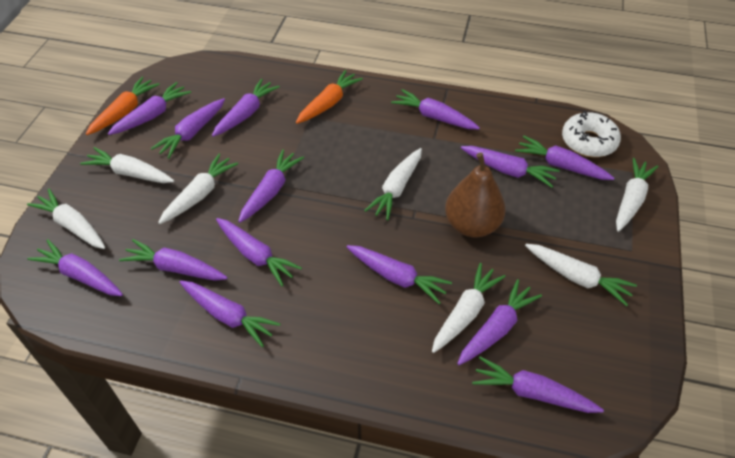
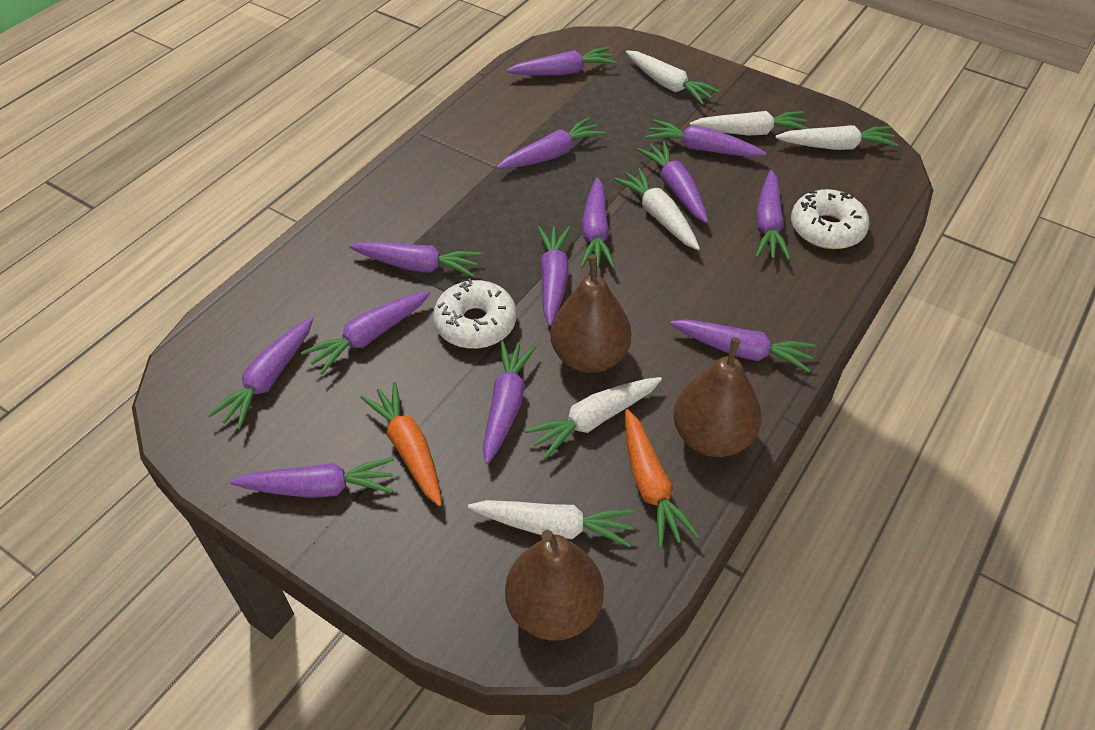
brown pear: [445,152,505,237] = 1 -> [505,530,604,641] [550,255,632,373] [673,337,762,457] = 3
purple carrot: [27,239,123,296] [108,82,191,135] [119,239,228,281] [150,98,225,159] [180,280,281,347] [212,79,280,137] [216,218,302,286] [238,149,304,223] [347,245,452,304] [391,89,480,129] [457,279,542,365] [461,146,560,188] [472,357,604,413] [515,136,614,180] = 14 -> [208,317,313,430] [230,458,394,498] [301,291,430,375] [349,241,482,277] [483,340,537,464] [496,117,606,169] [506,47,617,76] [537,226,571,326] [580,178,615,268] [637,141,708,223] [646,119,766,157] [670,319,816,372] [756,170,791,260] = 13
white carrot: [27,189,105,249] [80,147,174,183] [158,154,238,224] [364,148,422,220] [432,263,506,353] [525,244,637,306] [616,158,658,232] = 7 -> [468,500,634,547] [524,377,662,459] [614,168,700,250] [626,51,720,105] [690,111,810,135] [775,125,898,150] = 6
white donut: [562,111,621,157] = 1 -> [433,278,517,349] [791,189,870,249] = 2

